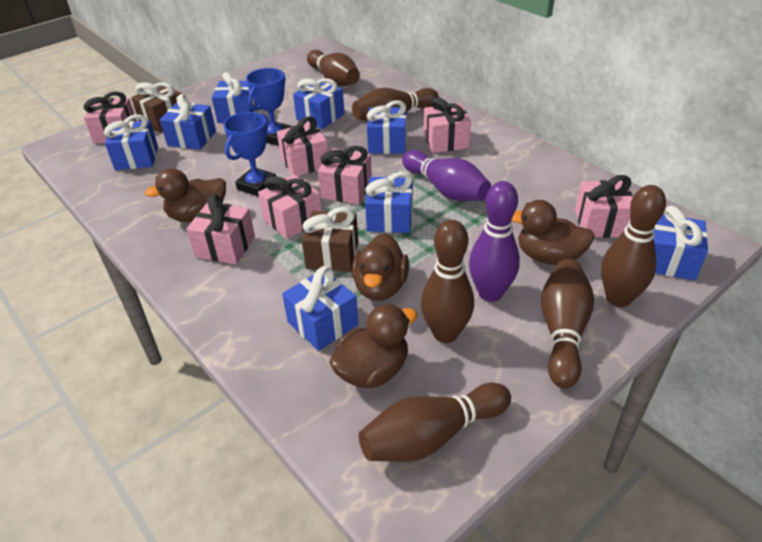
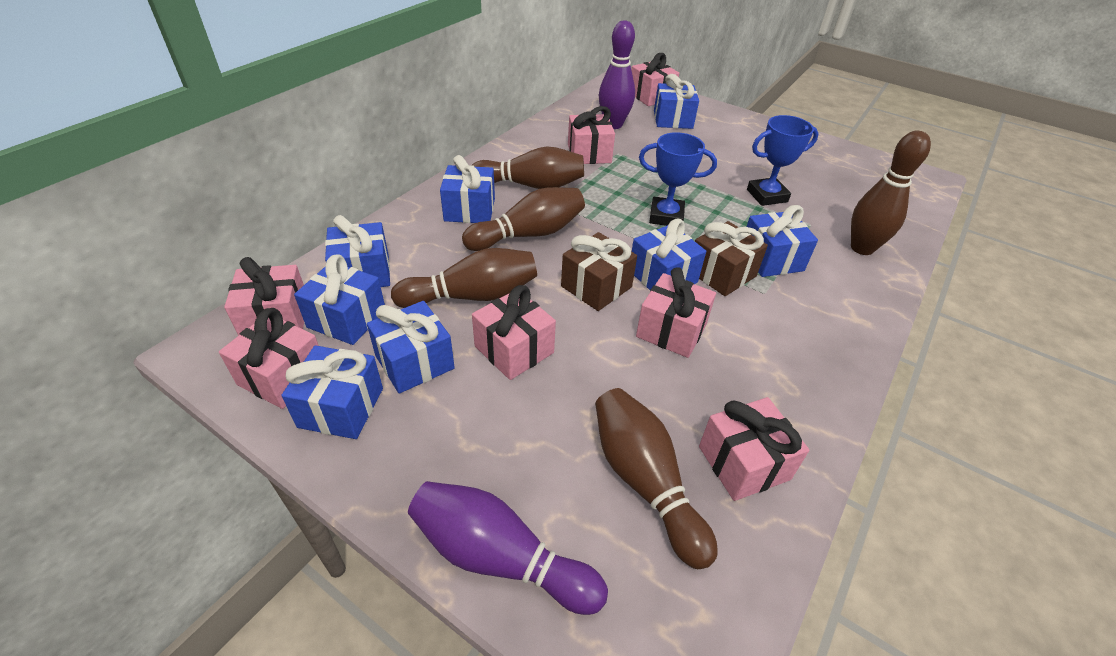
brown bowling pin: [307,50,360,86] [352,88,439,121] [359,383,511,462] [421,220,474,343] [541,259,594,388] [601,185,666,307] = 6 -> [391,248,537,308] [462,187,585,251] [471,146,584,189] [595,388,718,569] [851,130,931,255] = 5
brown duck: [144,168,226,222] [329,304,418,388] [352,233,409,301] [511,200,595,265] = 4 -> none = 0

